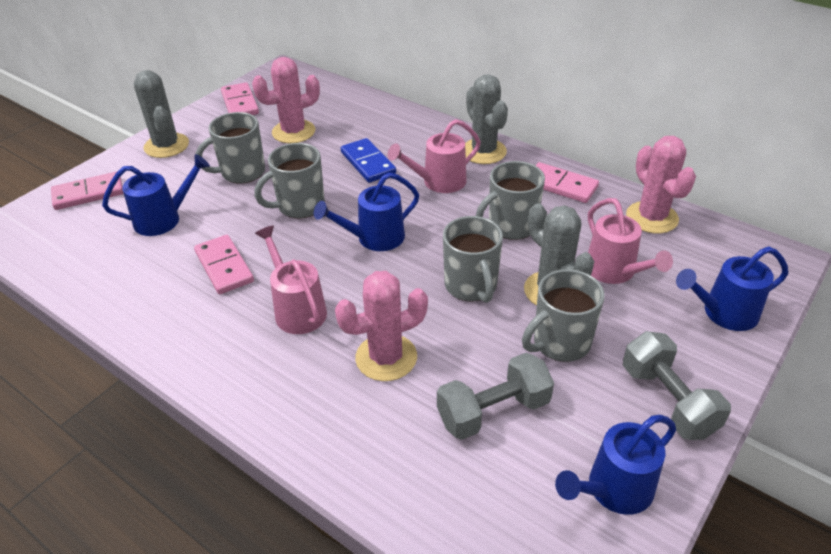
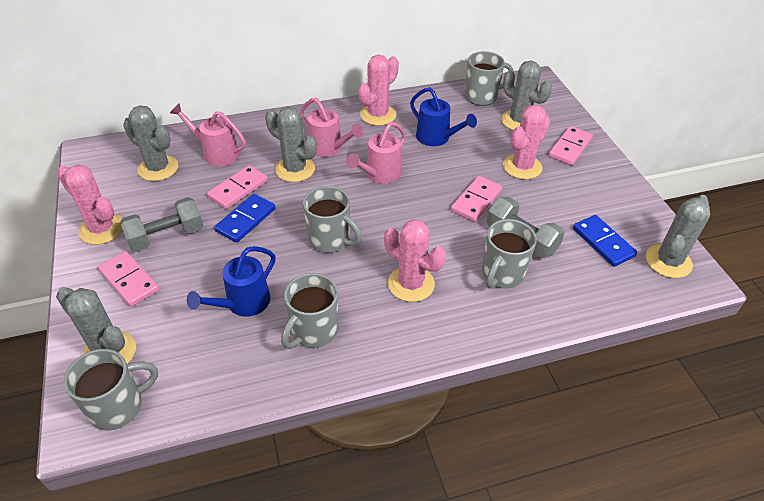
blue domino: [341,138,396,183] = 1 -> [214,194,276,243] [573,215,637,267] = 2
blue watering can: [102,154,210,236] [314,172,419,251] [555,415,676,515] [676,246,788,331] = 4 -> [187,246,275,317] [410,87,477,146] = 2
grey cactus: [134,70,189,158] [465,74,508,164] [524,203,594,306] = 3 -> [56,287,136,364] [123,105,178,181] [265,107,317,182] [501,61,552,130] [646,195,710,278] = 5
pink cactus: [252,57,320,143] [335,271,428,381] [626,136,696,233] = 3 -> [57,165,123,245] [358,55,399,126] [384,219,446,302] [503,105,550,179] = 4

